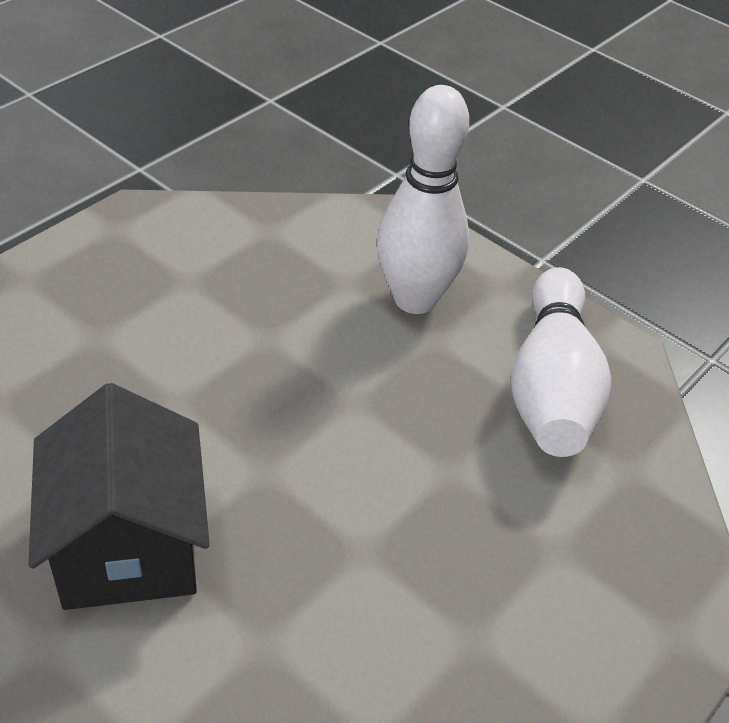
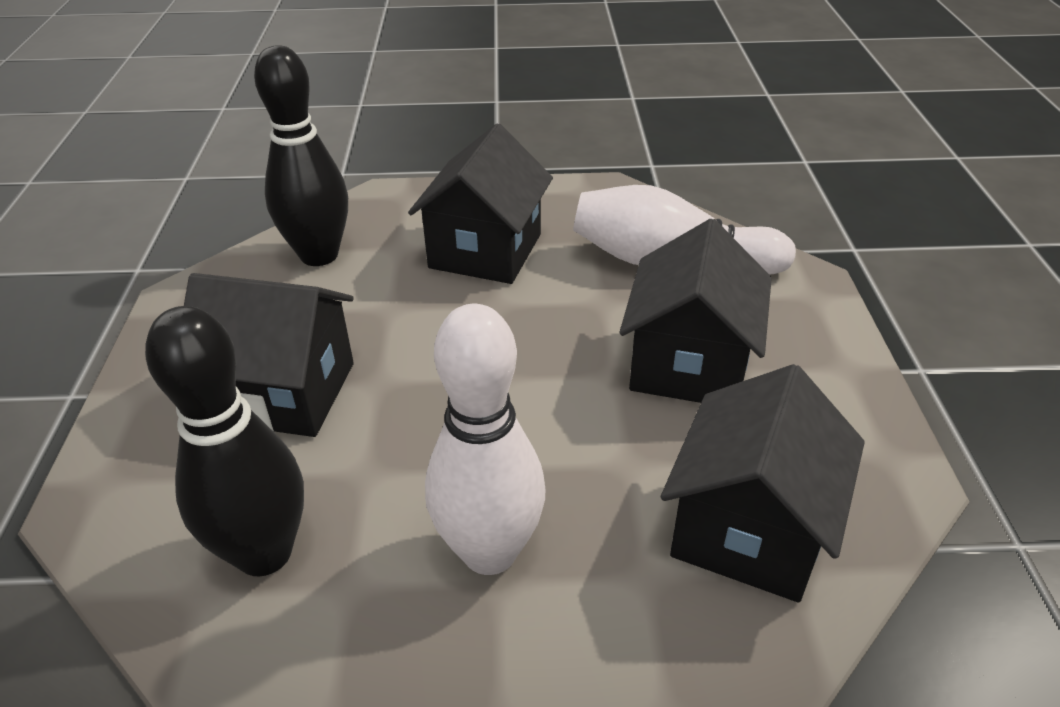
black bowling pin: none = 0 -> [145,306,304,576] [254,45,348,266] = 2
black house: [28,383,210,610] = 1 -> [184,273,354,437] [408,124,553,284] [619,219,772,403] [661,364,865,602] = 4

